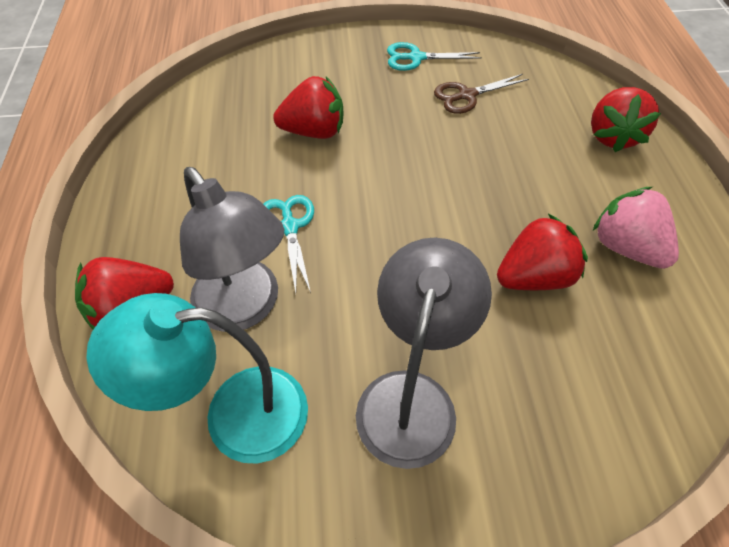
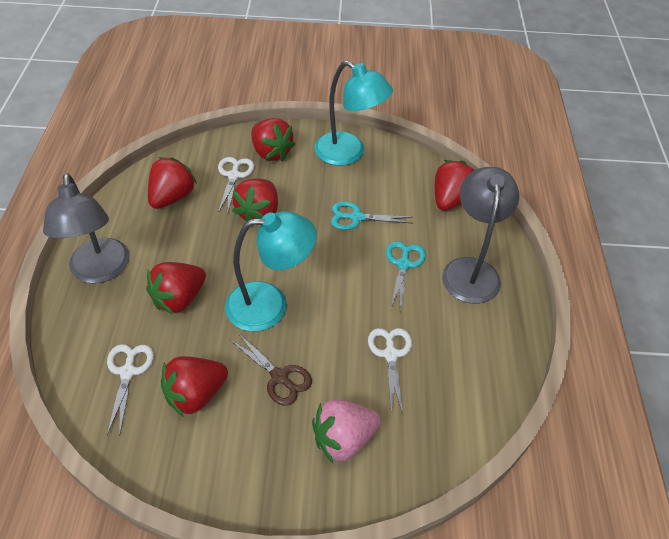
red strawberry: [75,257,174,330] [273,76,344,139] [497,214,588,290] [591,87,661,152] = 4 -> [146,262,206,314] [148,157,197,209] [161,356,228,417] [232,178,278,221] [251,118,296,161] [435,160,474,211] = 6
turquoise lamp: [86,293,308,464] = 1 -> [225,211,317,331] [315,61,393,166] = 2
white scissors: none = 0 -> [107,344,154,436] [218,157,254,213] [368,328,412,415] = 3

